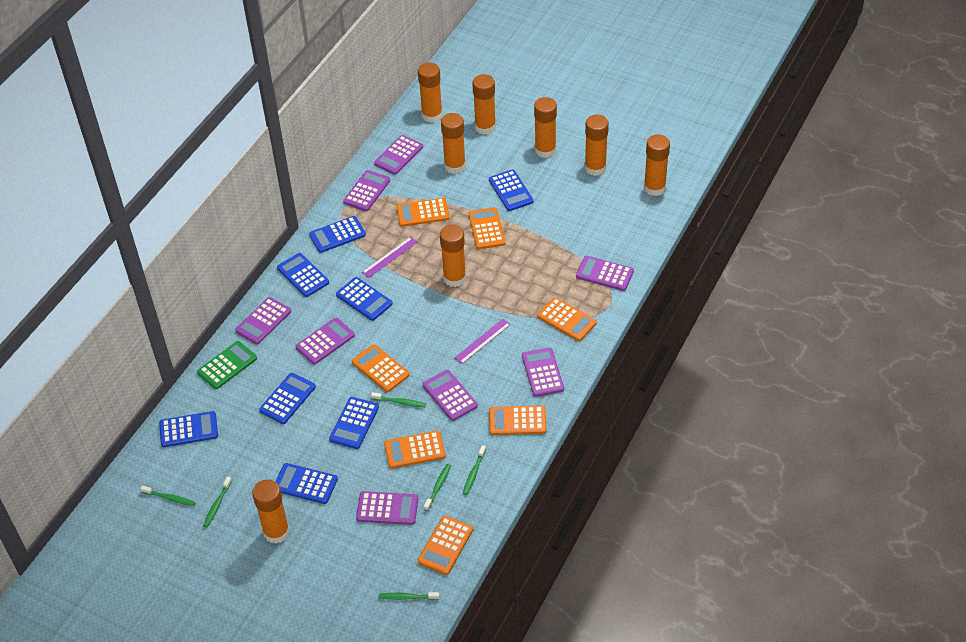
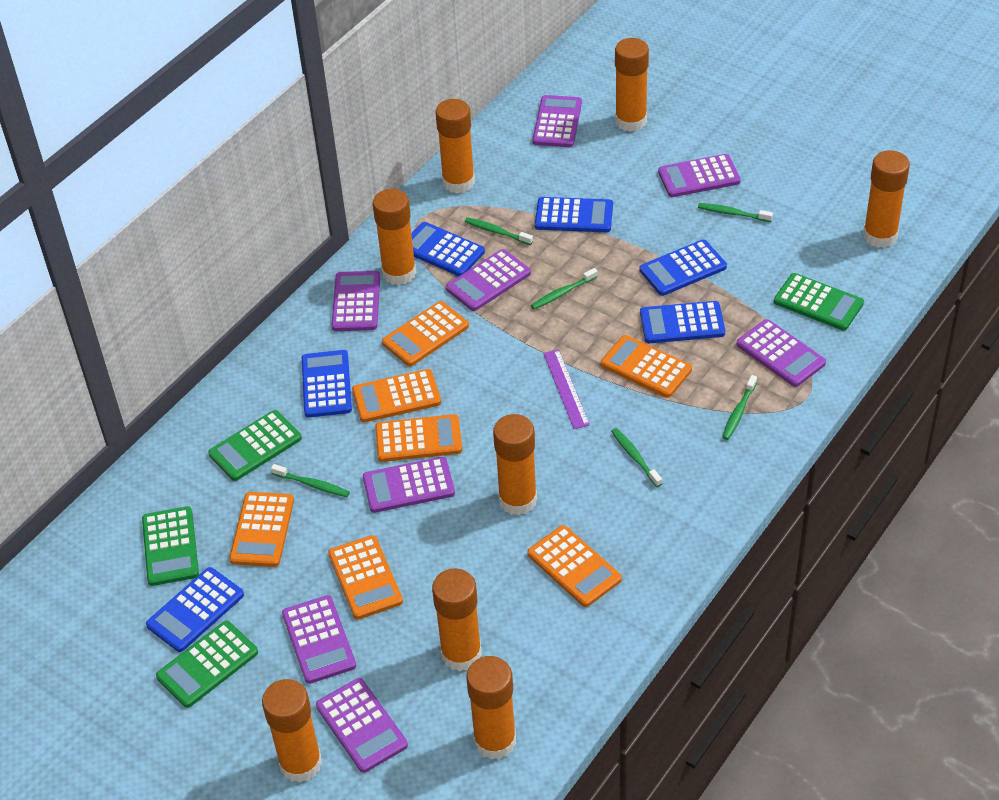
blue calculator: [159,411,218,447] [259,373,316,424] [275,463,338,504] [277,253,329,297] [309,216,366,253] [329,397,379,449] [336,277,393,321] [489,169,534,211] = 8 -> [146,567,244,652] [302,350,352,418] [411,222,485,276] [535,197,613,232] [640,240,727,296] [640,301,725,343] = 6
green calculator: [197,341,257,389] = 1 -> [142,506,199,586] [156,621,258,708] [208,410,302,481] [774,273,864,331] = 4
purple ruler: [362,237,417,278] [454,319,511,364] = 2 -> [543,349,590,429] = 1

